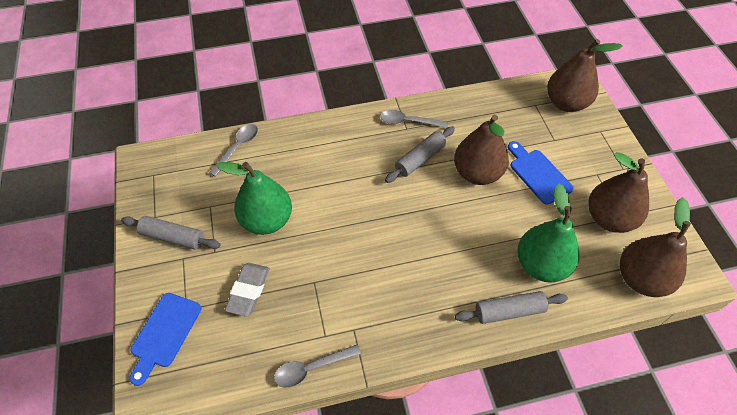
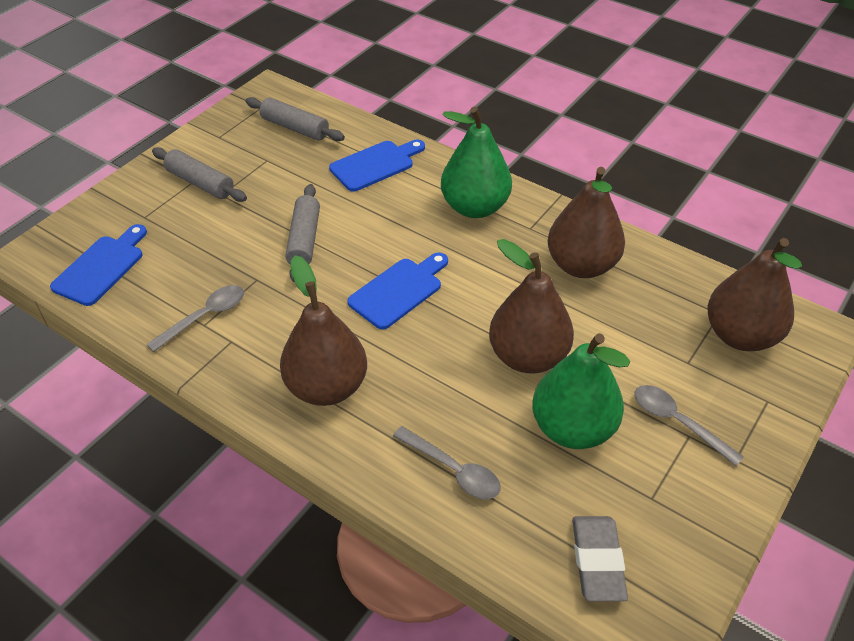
blue cutting board: [130,293,201,386] [508,141,574,205] = 2 -> [50,224,147,306] [329,140,425,192] [347,252,448,329] = 3

